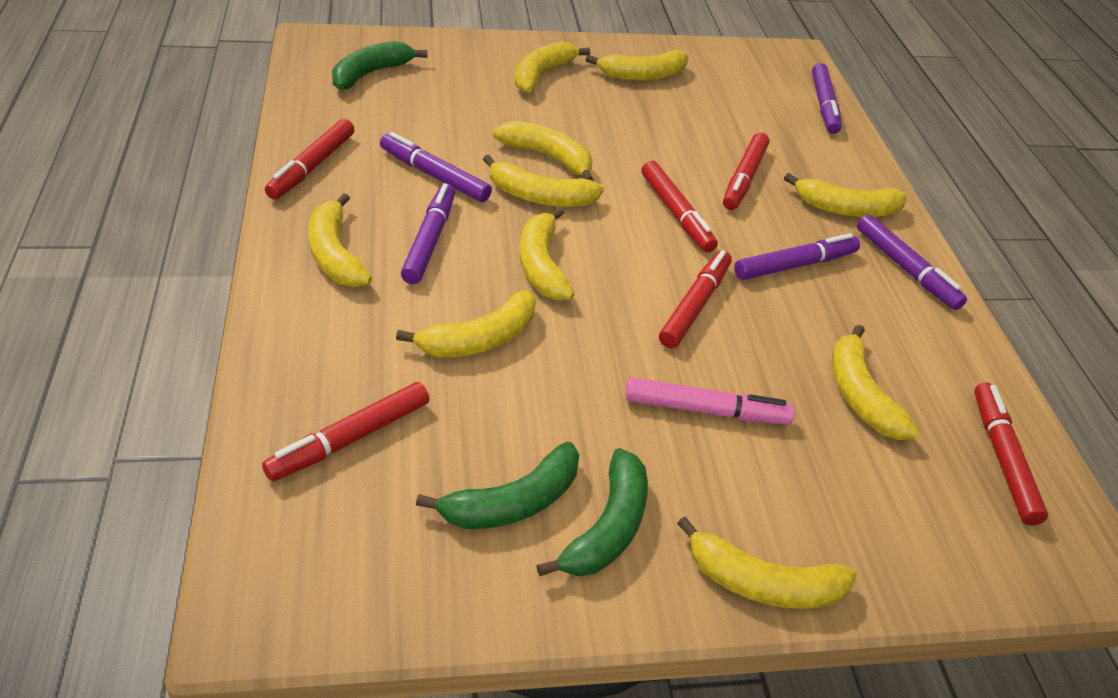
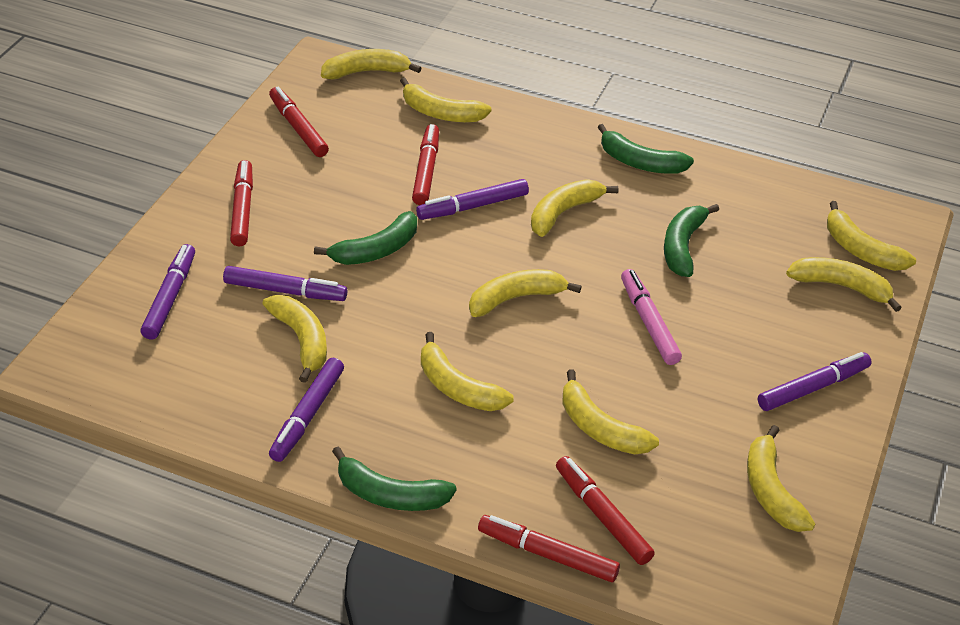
green banana: [332,41,427,90] [416,442,579,529] [536,448,648,576] = 3 -> [314,211,417,265] [332,447,457,511] [598,124,694,174] [664,204,719,277] = 4
red marker: [262,382,429,481] [265,119,355,199] [641,161,718,252] [659,250,732,348] [723,133,769,210] [974,382,1048,525] = 6 -> [230,160,253,247] [269,87,329,157] [412,124,439,205] [478,515,620,582] [556,456,655,565] = 5

